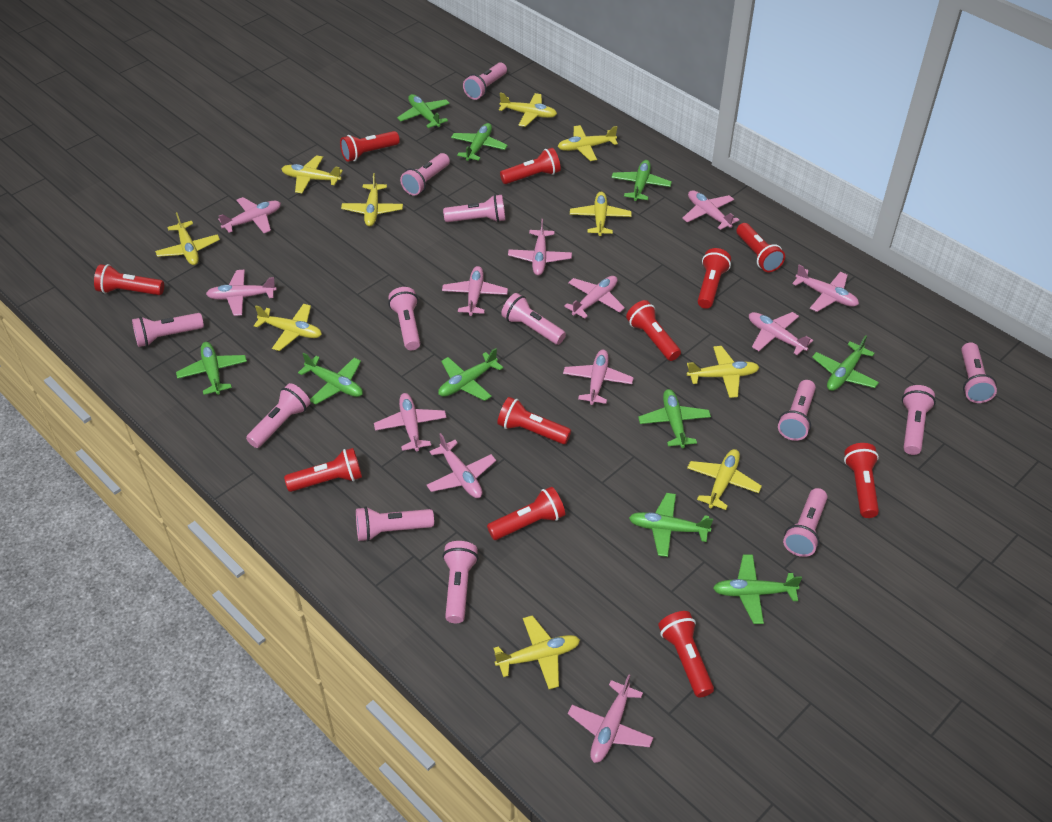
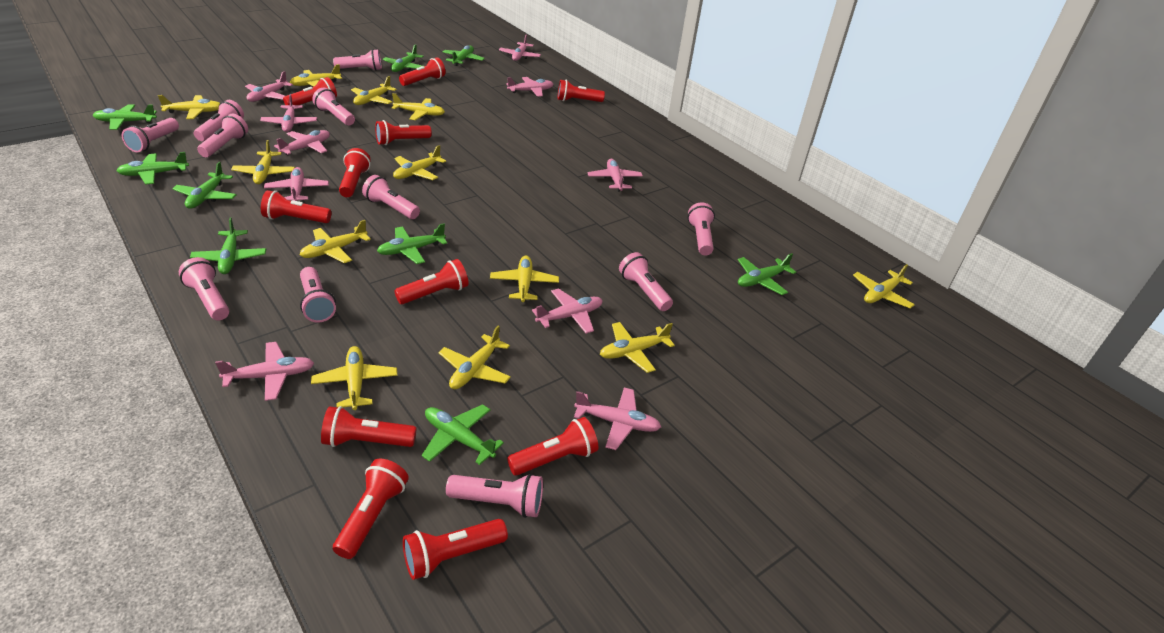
green plane: [176,342,247,395] [298,352,363,404] [397,94,450,128] [438,348,503,401] [451,123,508,161] [611,160,672,201] [629,493,713,557] [638,389,711,448] [713,554,802,624] [812,335,879,391] = 10 -> [92,104,157,130] [117,152,189,185] [172,162,237,209] [190,217,266,274] [377,223,447,264] [383,44,424,72] [421,404,504,465] [443,45,485,66] [738,253,796,295] = 9
pink flashlight: [132,313,204,347] [246,383,311,448] [356,506,434,542] [388,287,420,350] [400,153,450,196] [442,541,478,623] [443,194,506,222] [463,62,507,100] [501,293,566,345] [778,380,816,441] [783,488,828,557] [902,385,936,455] [961,342,997,403] = 13 -> [122,118,179,152] [179,257,229,321] [194,100,244,141] [197,114,248,157] [300,267,336,323] [312,88,355,125] [333,49,382,71] [362,175,420,219] [446,474,543,518] [619,252,673,311] [688,202,715,256] = 11
pink plane: [206,270,277,316] [218,197,281,233] [374,393,447,451] [426,433,496,498] [442,266,508,316] [508,219,572,276] [563,350,634,405] [564,276,625,318] [568,674,654,763] [682,190,739,230] [749,312,813,355] [792,264,859,312] = 12 -> [215,342,314,401] [245,71,293,102] [260,94,317,132] [264,167,329,201] [274,130,330,155] [499,34,541,61] [506,77,553,97] [532,289,603,334] [574,388,661,450] [587,159,643,192] = 10
yellow plane: [155,212,220,265] [254,304,322,351] [282,155,343,193] [341,173,403,226] [494,615,580,689] [499,92,557,127] [557,125,618,161] [570,192,632,236] [687,346,759,398] [687,449,762,510] = 10 -> [158,95,220,119] [231,140,295,184] [290,64,342,87] [300,220,371,263] [311,346,397,410] [351,76,397,105] [392,93,445,120] [393,145,446,180] [438,326,511,389] [490,256,559,302] [600,322,675,373] [853,264,915,308] = 12

